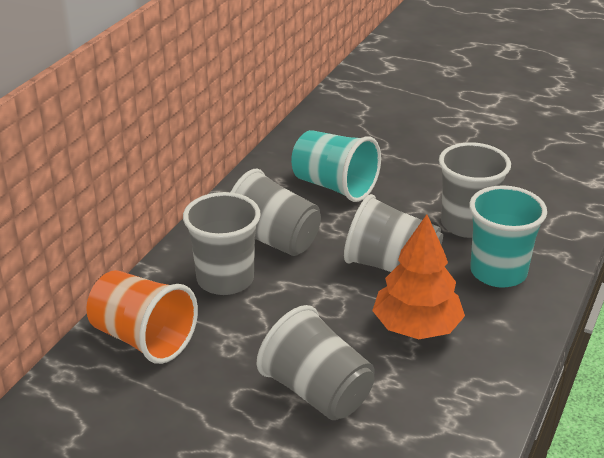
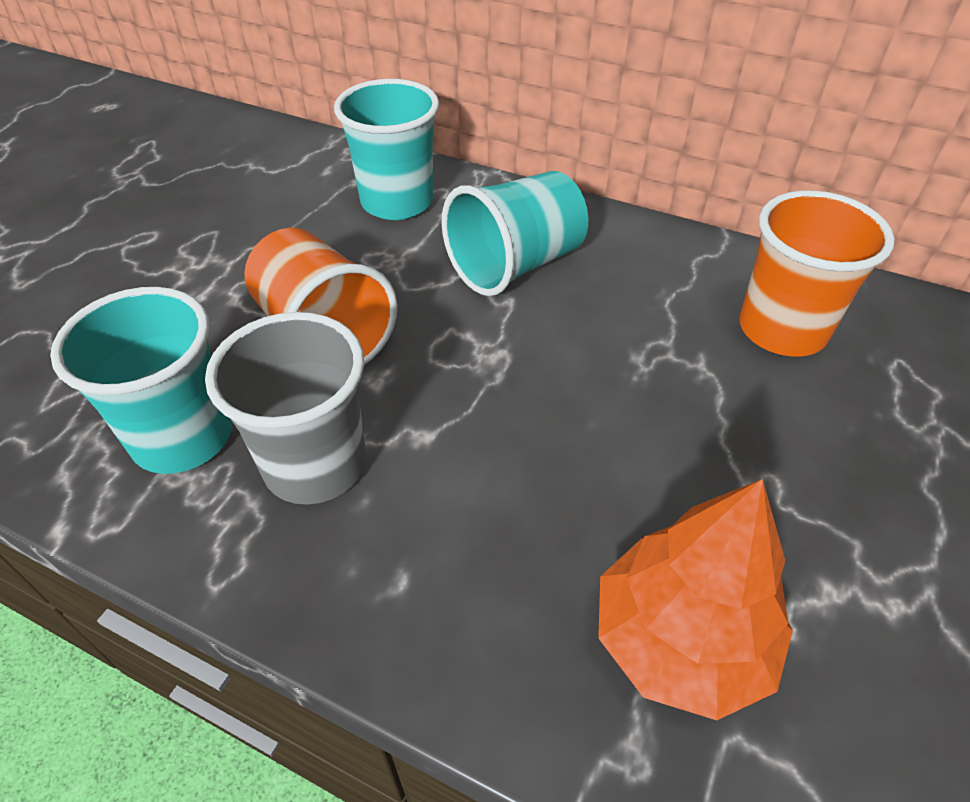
grey cup: [183,192,261,295] [231,169,321,256] [257,305,375,420] [344,194,443,272] [439,142,511,238] = 5 -> [205,312,366,505] = 1
orange cup: [86,270,198,364] = 1 -> [244,228,397,365] [739,190,895,357] = 2
turquoise cup: [291,130,381,202] [469,185,547,288] = 2 -> [50,287,232,474] [334,79,439,220] [442,171,588,296] = 3

